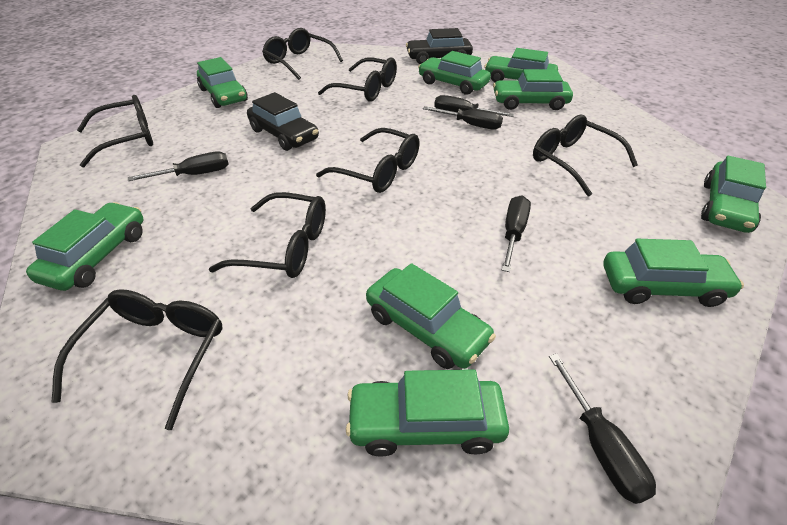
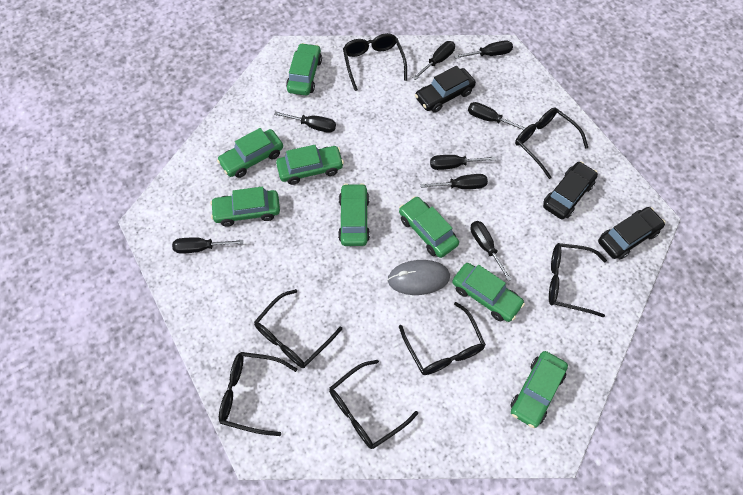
black car: [247,92,319,151] [406,28,473,64] = 2 -> [415,66,476,113] [543,161,598,219] [598,207,665,259] = 3
black screwdriver: [128,151,229,181] [423,106,503,130] [434,95,514,117] [502,196,531,272] [549,354,656,504] = 5 -> [172,238,244,254] [274,111,336,133] [413,41,455,80] [421,174,488,189] [430,155,496,170] [454,40,513,59] [468,102,526,130] [470,221,512,281] = 8
green car: [26,202,144,291] [197,57,248,108] [346,369,509,457] [366,263,496,369] [418,51,491,95] [484,48,558,83] [493,69,573,110] [603,239,744,307] [701,155,766,233] = 9 -> [210,187,280,227] [217,128,283,178] [276,145,344,185] [286,43,322,95] [338,183,370,246] [399,196,459,258] [452,263,525,322] [510,351,568,428] = 8
grey mouse: none = 0 -> [388,260,450,295] = 1

